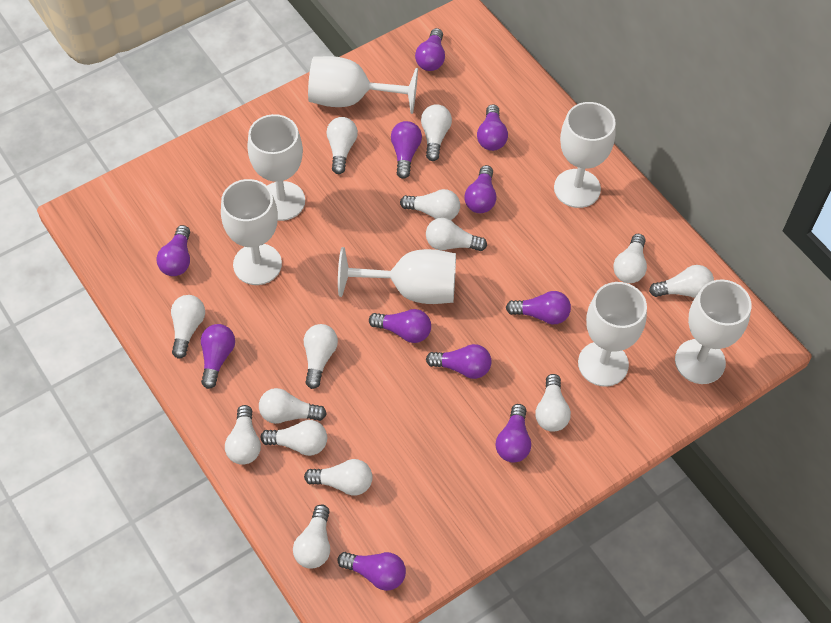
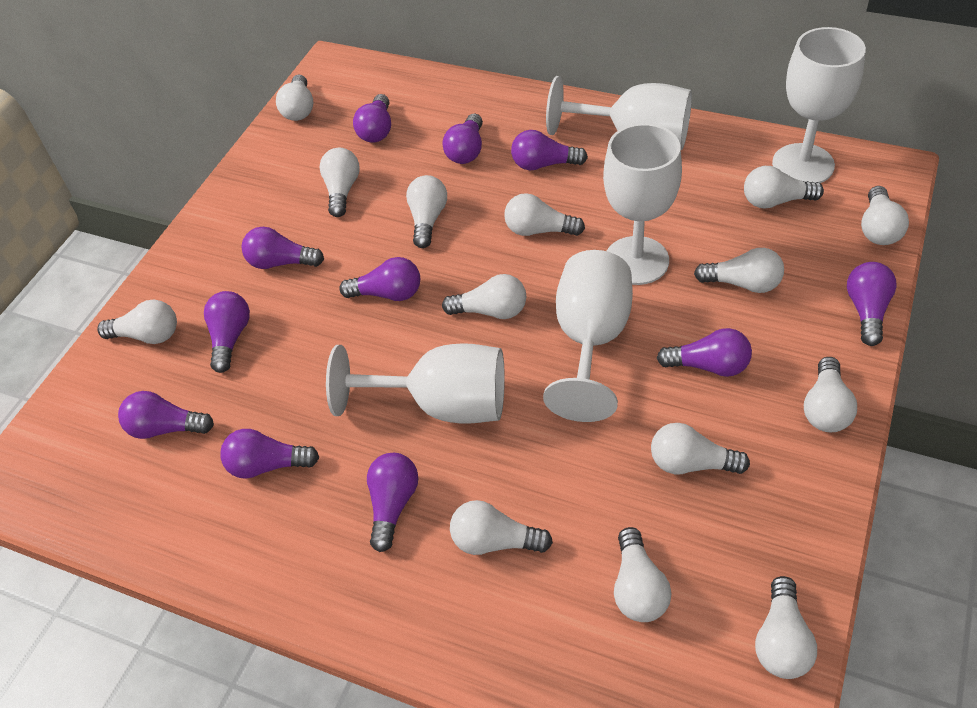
white goblet: [221,179,282,285] [247,114,305,221] [308,56,418,114] [338,247,456,304] [554,102,616,208] [578,282,647,387] [675,279,752,384] = 7 -> [326,343,505,424] [543,250,633,422] [546,76,692,150] [603,123,682,285] [772,27,866,183] = 5

